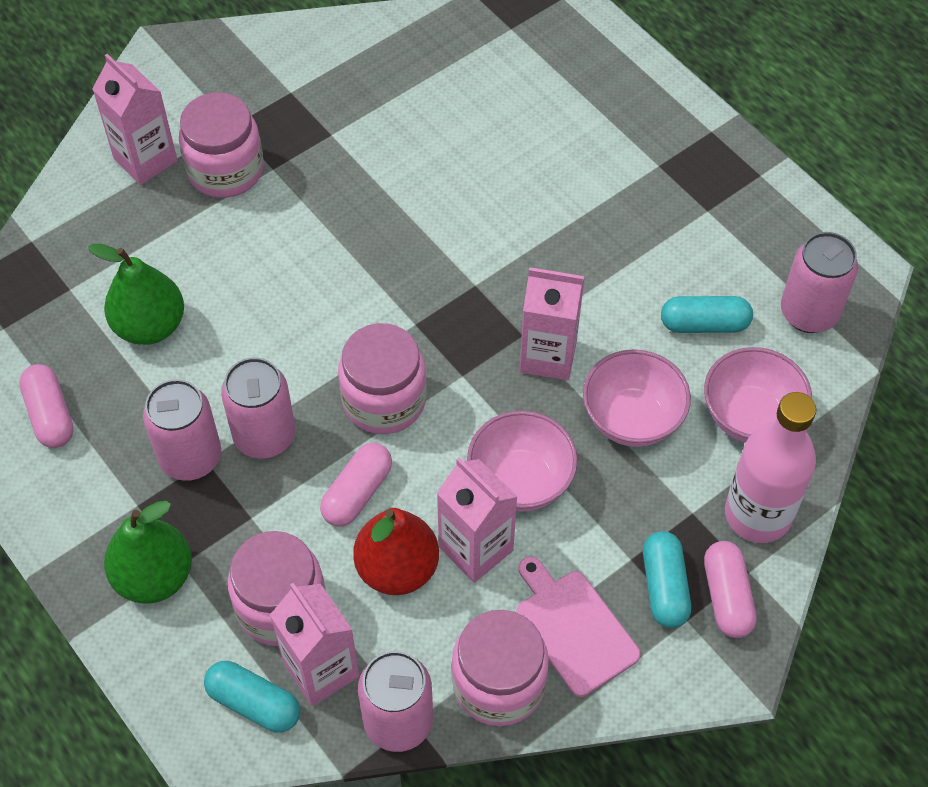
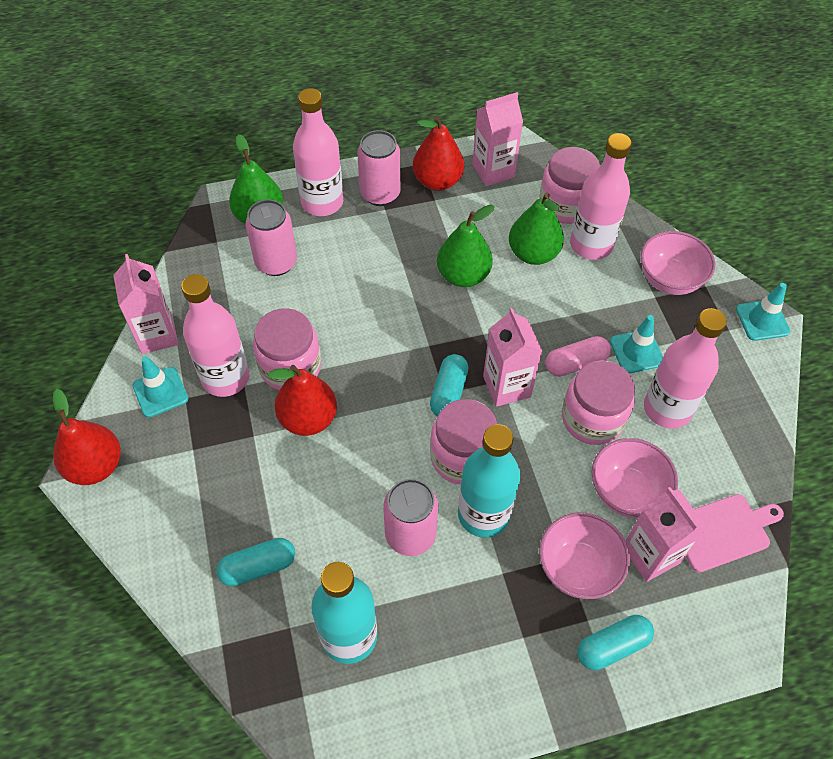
green pear: [88,243,184,345] [104,501,192,604] = 2 -> [229,134,284,224] [437,204,495,287] [509,193,564,265] = 3
pink bottle: [725,392,816,543] = 1 -> [181,274,249,397] [293,88,343,216] [570,133,632,260] [644,308,727,429] = 4
pink can: [143,379,221,481] [221,357,295,459] [358,651,433,752] [781,232,858,333] = 4 -> [246,200,297,276] [357,130,401,206] [383,479,438,556] = 3
pink capsule: [19,364,74,448] [320,443,392,527] [704,541,757,638] = 3 -> [545,336,611,377] = 1
red pear: [353,508,439,595] = 1 -> [53,389,121,485] [268,365,337,436] [413,116,464,191] = 3
turquoise bottle: none = 0 -> [311,562,377,664] [458,424,521,538] = 2
turquoise traffic cone: none = 0 -> [132,357,188,418] [610,315,663,374] [736,283,790,341] = 3

